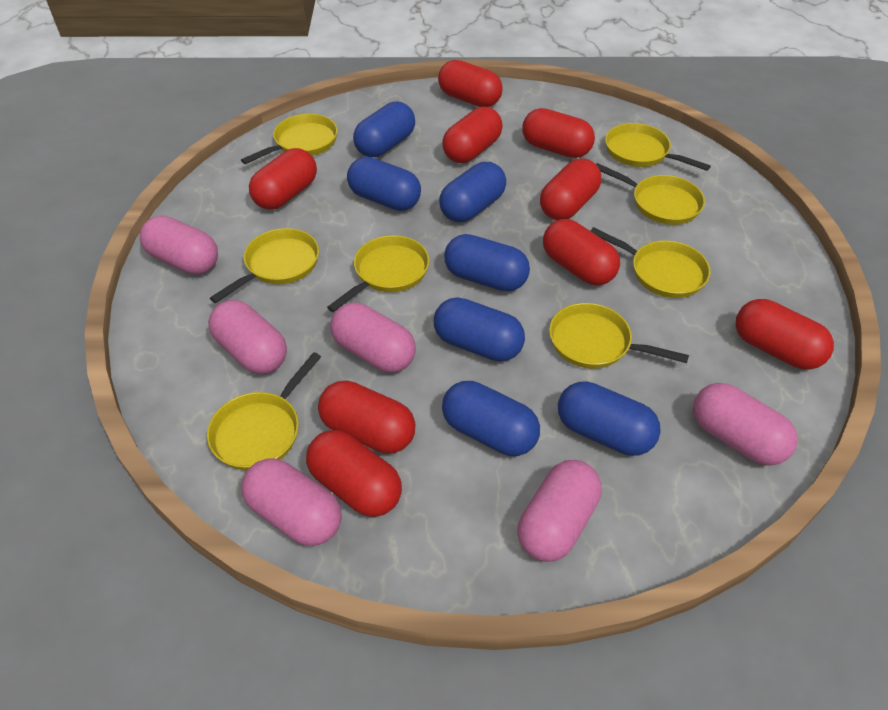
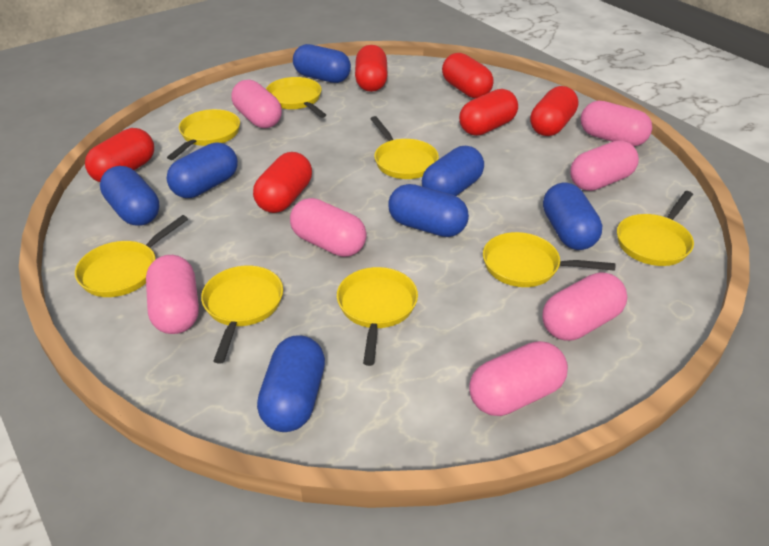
pink capsule: [140,215,218,275] [208,300,287,374] [242,458,342,546] [330,303,416,373] [517,460,602,562] [693,383,798,466] = 6 -> [146,255,199,334] [232,80,282,128] [290,198,367,257] [469,341,568,416] [542,272,627,341] [570,141,639,191] [580,101,652,146] = 7
red capsule: [249,148,317,210] [306,430,402,517] [318,381,415,454] [438,60,503,107] [442,107,503,163] [522,108,595,158] [540,159,601,220] [543,219,620,286] [736,299,834,370] = 9 -> [85,128,154,182] [253,152,312,213] [355,45,387,92] [442,53,494,99] [459,89,518,136] [530,86,578,136] = 6

